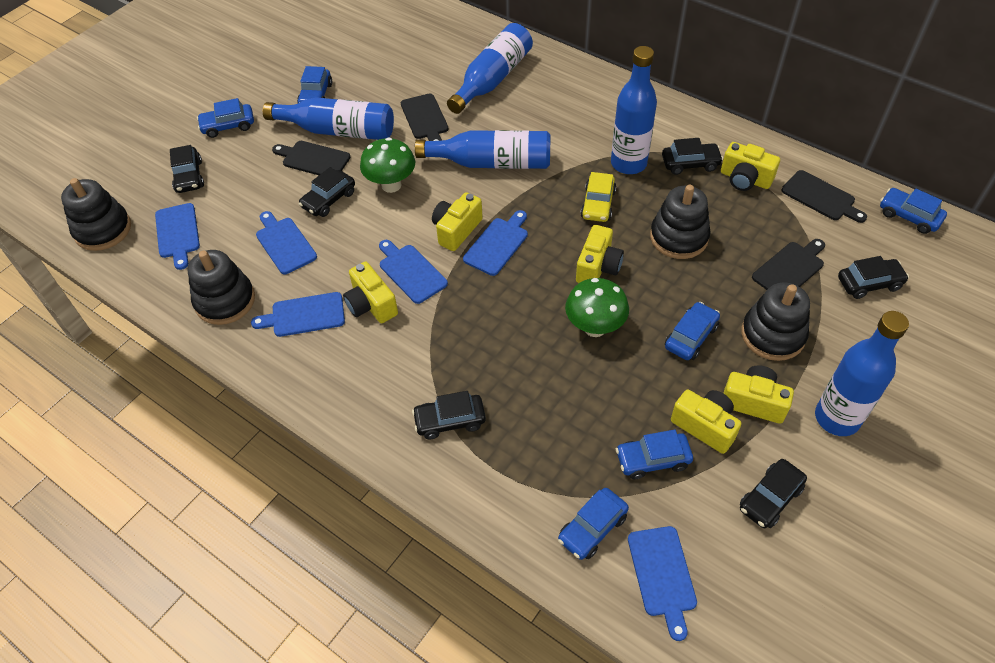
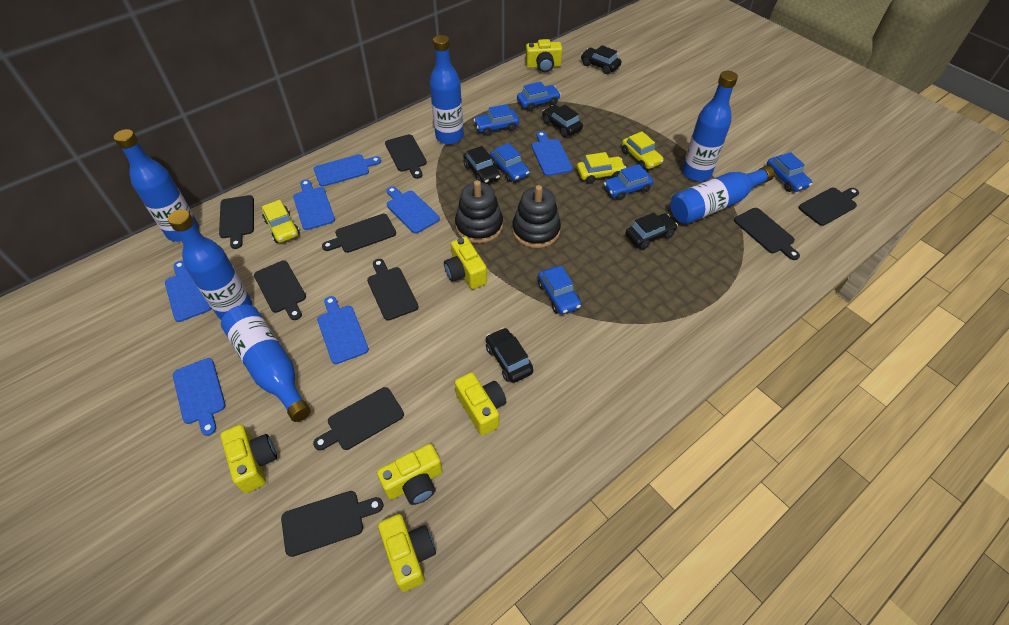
black car: [170,145,204,193] [299,167,355,217] [412,391,486,439] [662,138,723,175] [740,459,807,528] [838,256,909,299] = 6 -> [463,146,500,184] [486,328,533,383] [542,105,583,137] [581,45,622,74] [626,213,678,249] = 5
black cutting board: [272,141,351,175] [401,94,448,141] [752,239,825,290] [781,170,867,223] = 4 -> [219,195,254,249] [254,260,306,320] [281,491,383,557] [313,387,404,450] [322,214,396,253] [367,259,418,321] [385,134,427,179] [734,208,800,260] [799,188,859,226] = 9
black stacking toy: [61,178,131,251] [188,250,255,325] [650,185,711,259] [741,283,810,361] = 4 -> [455,180,503,243] [512,185,561,248] = 2
blue bottle: [263,97,394,140] [415,130,550,169] [447,23,533,114] [611,46,657,174] [815,311,909,436] = 5 -> [114,129,199,242] [168,209,252,320] [221,305,311,422] [430,35,464,144] [670,166,774,224] [682,71,738,182] = 6
blue cutting board: [155,203,200,270] [251,292,345,337] [256,211,317,274] [379,240,448,304] [463,210,528,276] [628,526,697,641] = 6 -> [165,261,212,322] [173,358,226,436] [293,179,335,230] [314,154,381,187] [317,296,369,364] [387,186,440,233] [532,131,573,176] = 7
green mushroom: [360,137,415,193] [565,278,629,337] = 2 -> none = 0
yellow car: [580,172,616,222] = 1 -> [262,200,300,243] [577,152,626,184] [622,131,664,169] = 3

